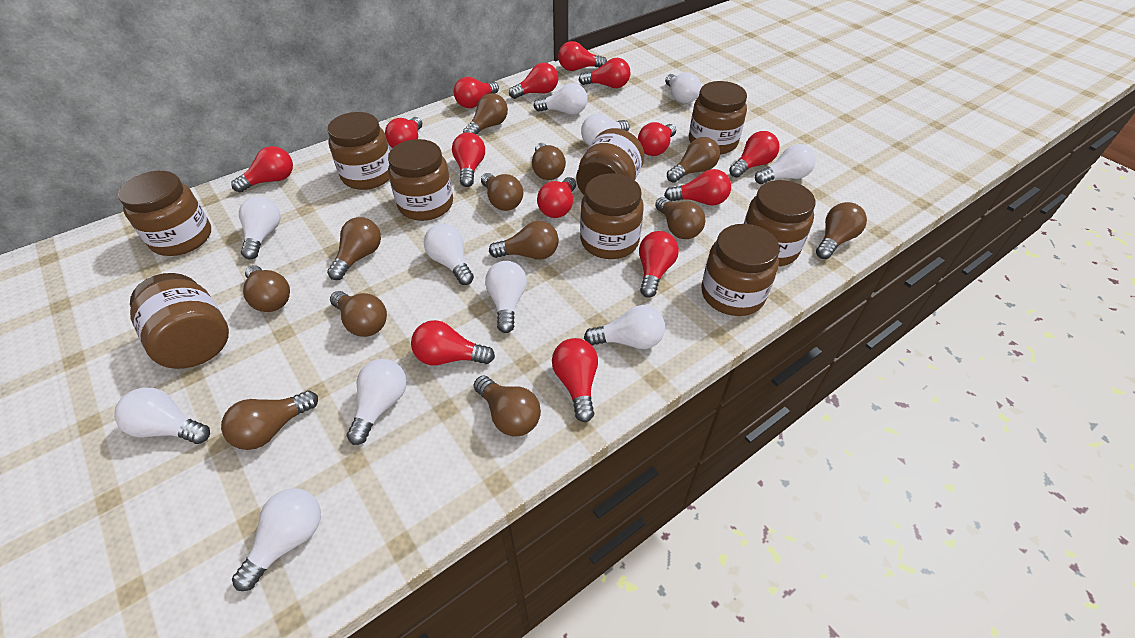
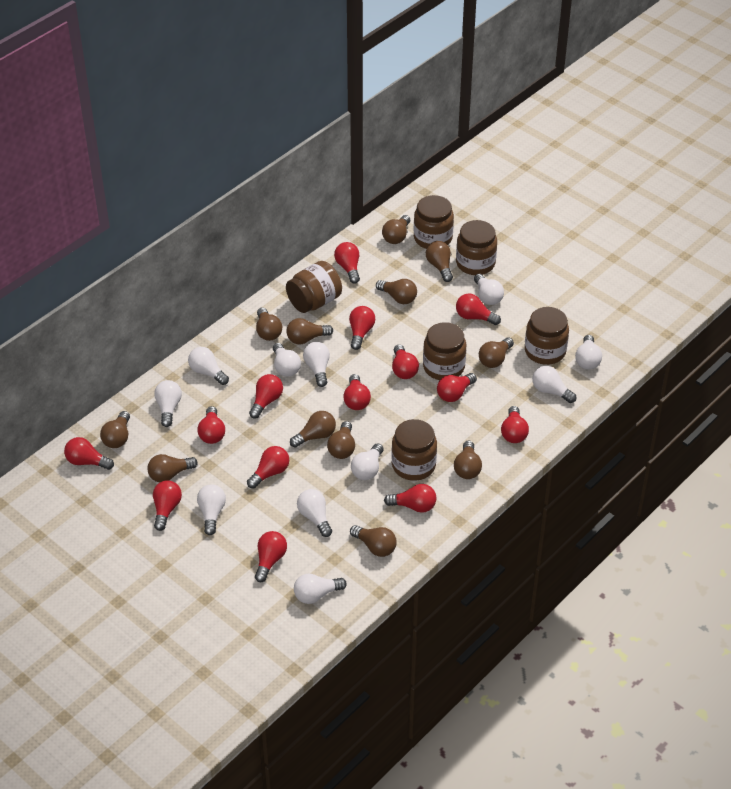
brown jar: [118,171,211,256] [130,273,229,369] [327,112,390,190] [388,139,453,221] [576,128,644,195] [580,173,644,259] [689,81,747,155] [701,224,780,316] [744,180,815,267] = 9 -> [286,261,342,313] [391,419,437,481] [414,195,454,249] [423,322,466,380] [456,220,497,275] [525,307,569,365] = 6

